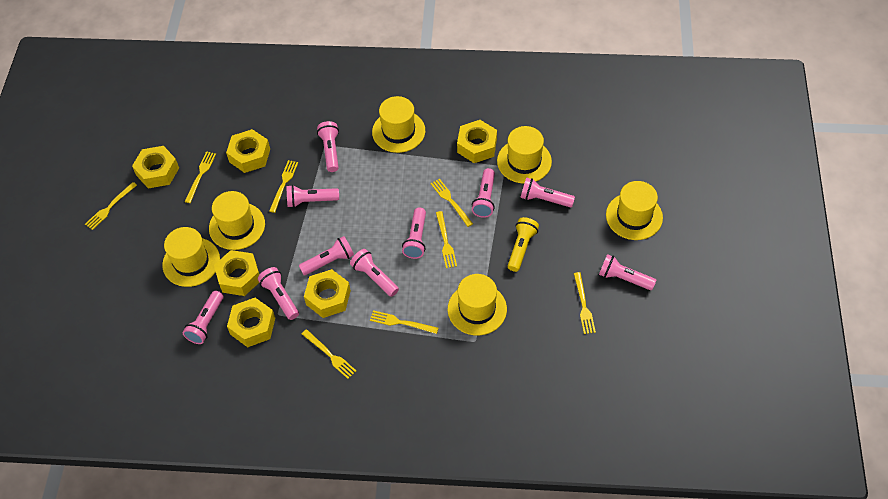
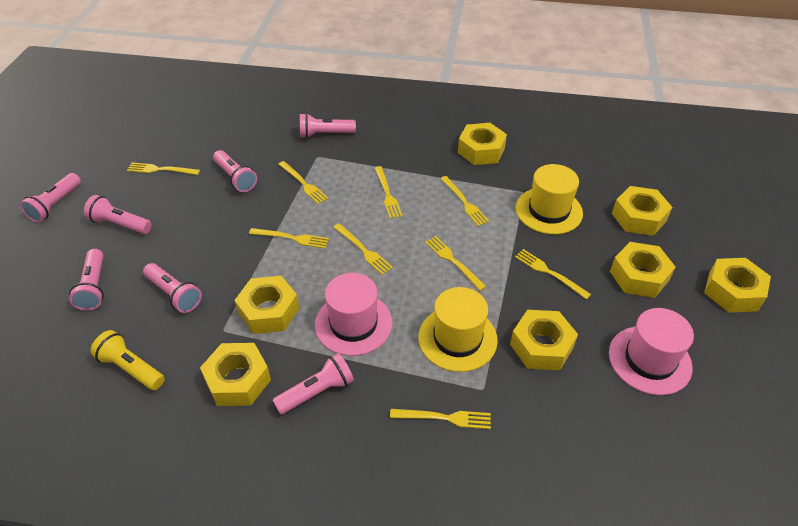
pink flashlight: [183,291,223,344] [258,267,299,320] [286,185,339,208] [299,236,354,275] [317,121,339,172] [350,249,399,297] [402,207,426,259] [472,168,495,218] [520,177,575,207] [599,254,656,290] = 10 -> [20,173,81,223] [69,249,104,311] [84,195,152,234] [143,263,202,313] [213,150,257,192] [273,353,354,415] [300,113,356,138] = 7
pink hat: none = 0 -> [315,273,392,356] [609,308,694,395] = 2
yellow fork: [85,182,137,230] [185,151,216,203] [269,160,298,213] [302,329,356,379] [370,310,439,334] [430,178,473,227] [436,211,457,268] [574,272,596,334] = 8 -> [127,162,200,175] [249,228,329,249] [278,161,329,204] [333,223,393,275] [375,166,403,219] [390,409,491,429] [425,236,486,291] [440,176,489,226] [515,249,591,300] = 9
yellow hat: [162,227,220,287] [209,191,265,250] [372,96,425,153] [448,274,507,335] [497,126,552,184] [606,181,663,240] = 6 -> [418,287,498,372] [516,164,583,234] = 2
yellow nut: [132,146,179,188] [214,250,260,296] [226,129,270,173] [227,298,275,347] [304,269,351,318] [457,120,497,163] = 6 -> [200,343,271,406] [234,276,299,334] [458,123,507,165] [510,310,578,370] [610,242,675,298] [612,186,672,236] [704,258,771,313] = 7

